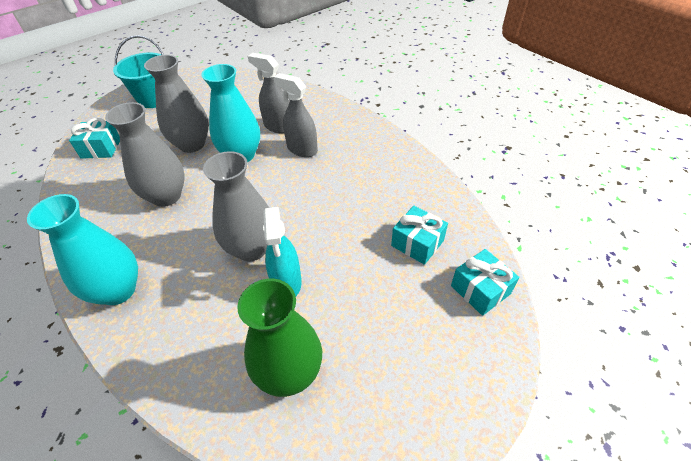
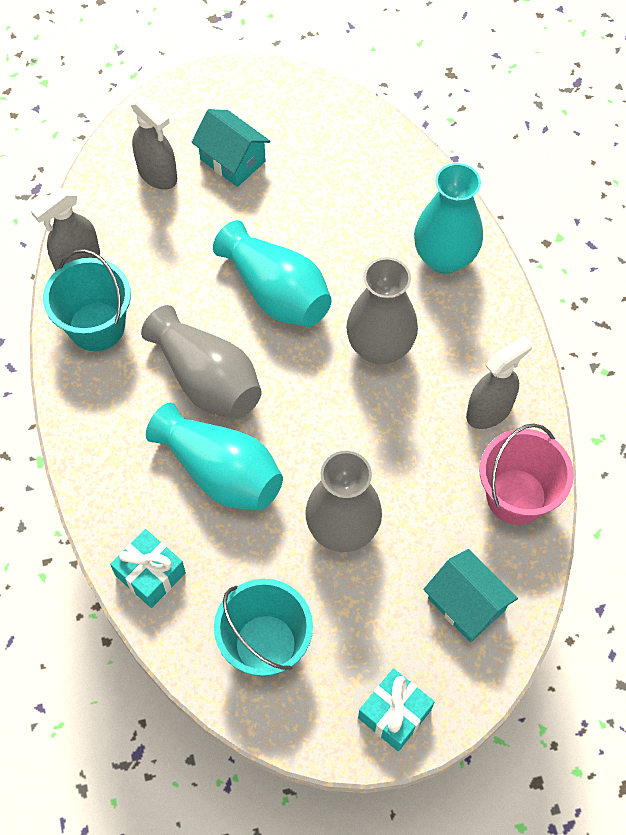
green vase: [237,279,322,397] = 1 -> none = 0
grey spray bottle: [248,53,289,133] [273,73,318,157] = 2 -> [31,188,100,271] [131,95,177,190] [466,335,533,429] = 3
pink bucket: none = 0 -> [479,423,574,525] = 1
turquoise bucket: [113,35,164,108] = 1 -> [43,249,131,351] [214,579,313,677] = 2
turquoise gift: [69,118,120,159] [391,206,448,265] [451,249,519,316] = 3 -> [110,529,186,608] [358,668,435,751] = 2
turquoise house: none = 0 -> [191,109,271,187] [423,549,518,642] = 2
turquoise spray bottle: [263,207,302,296] = 1 -> none = 0
turquoise vase: [27,194,138,305] [201,64,260,162] = 2 -> [146,403,283,510] [213,220,332,327] [414,163,483,274] = 3

